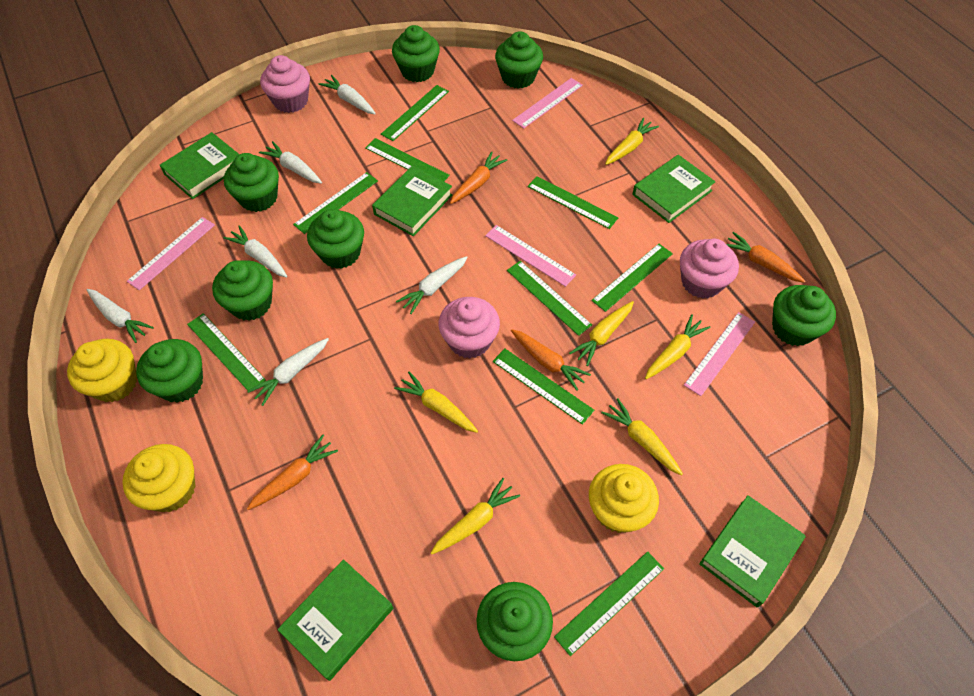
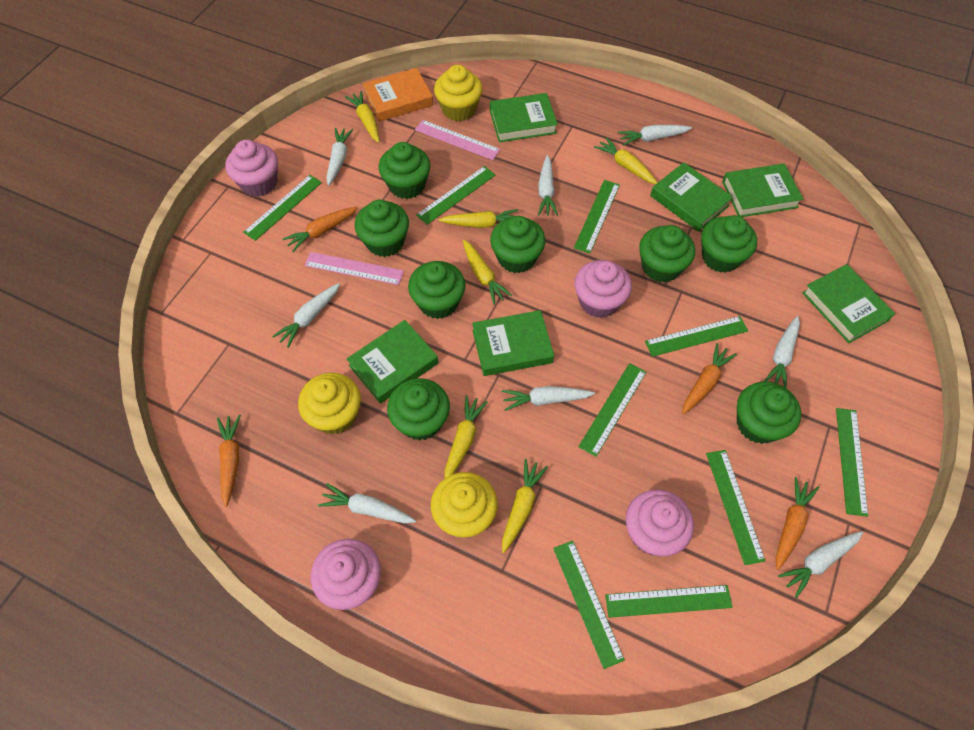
green book: [159,132,240,199] [277,560,393,681] [372,165,452,236] [632,155,715,223] [699,495,806,607] = 5 -> [347,320,438,404] [472,310,554,376] [490,93,558,142] [650,162,733,232] [722,163,803,217] [802,264,895,343] = 6
orange book: none = 0 -> [363,68,433,122] = 1
pink cupcake: [260,55,310,113] [439,297,500,358] [680,239,739,299] = 3 -> [226,140,278,197] [311,539,381,610] [574,260,632,318] [626,489,694,556] = 4
pink ruler: [127,217,215,290] [485,225,576,287] [512,78,583,129] [684,312,755,396] = 4 -> [305,252,404,285] [415,120,500,160] = 2
white carrot: [87,289,154,343] [223,225,287,278] [247,338,329,406] [259,141,322,184] [318,75,376,114] [396,256,468,314] = 6 -> [272,283,340,348] [318,483,416,523] [326,128,353,186] [502,386,595,411] [538,155,558,216] [617,125,692,146] [764,316,800,389] [778,531,863,598] = 8

